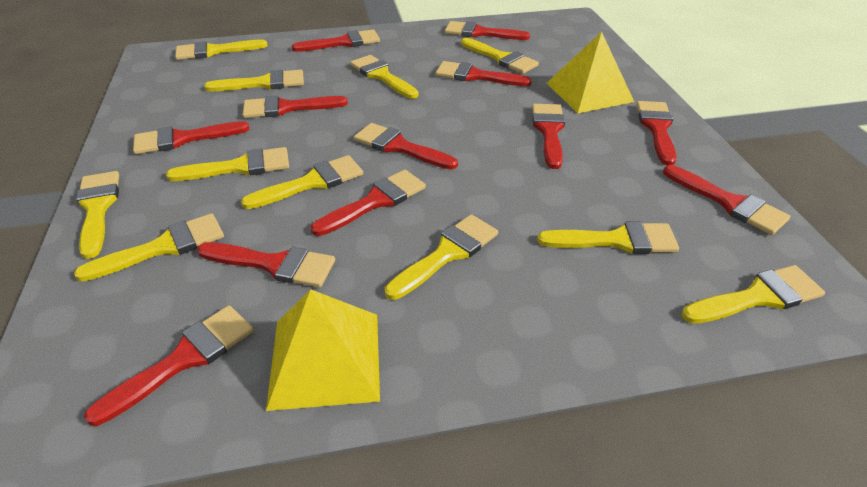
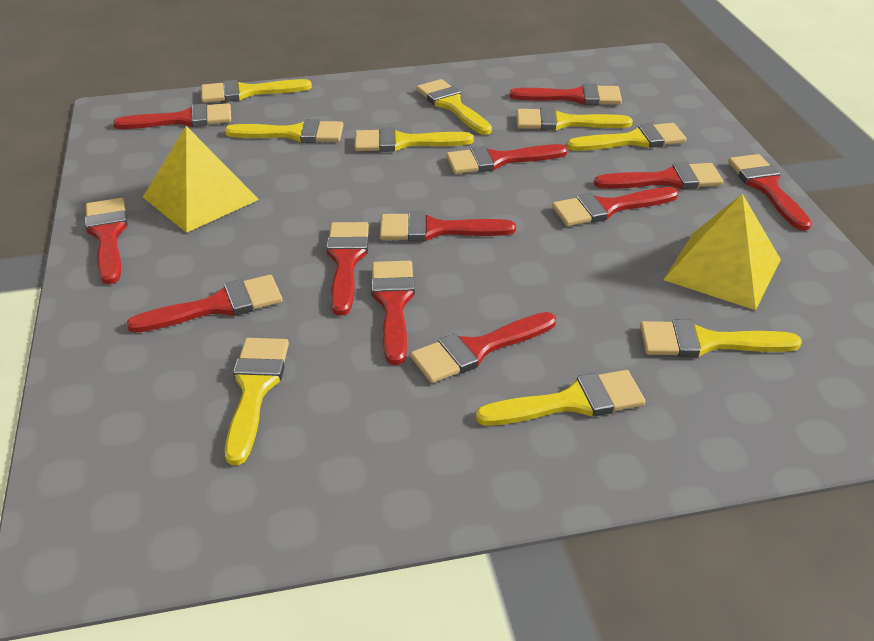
yellow brush: [74,213,224,282] [76,171,119,259] [166,147,289,181] [175,39,268,60] [204,70,304,91] [241,155,363,209] [350,55,419,99] [385,214,498,300] [461,38,539,74] [537,221,679,254] [682,265,825,324] = 11 -> [201,79,312,103] [225,119,343,143] [225,338,289,465] [355,127,474,152] [416,79,492,135] [476,370,645,426] [516,107,633,130] [567,123,686,151] [640,320,802,357] = 9

